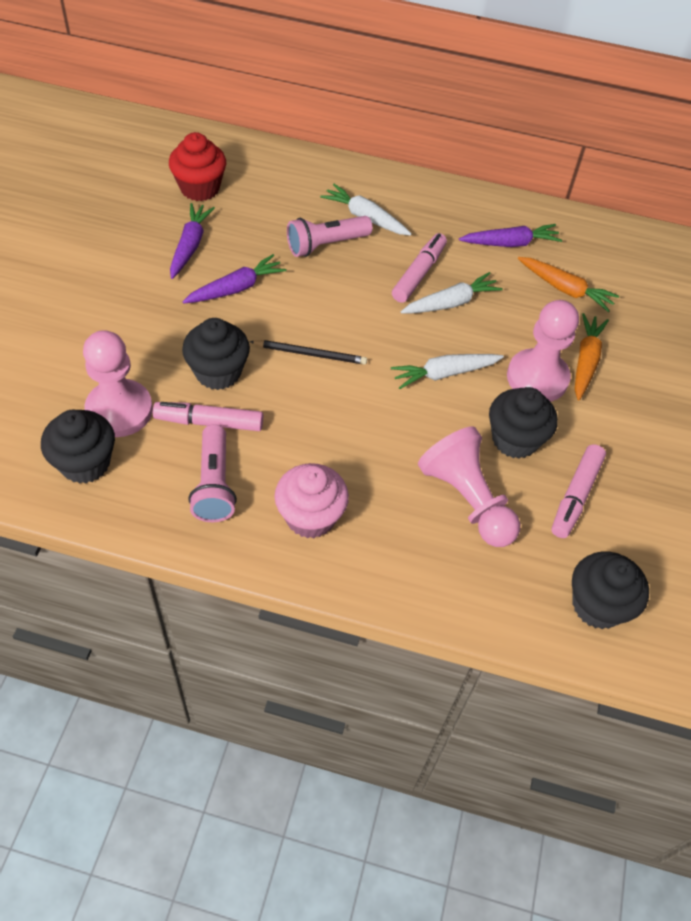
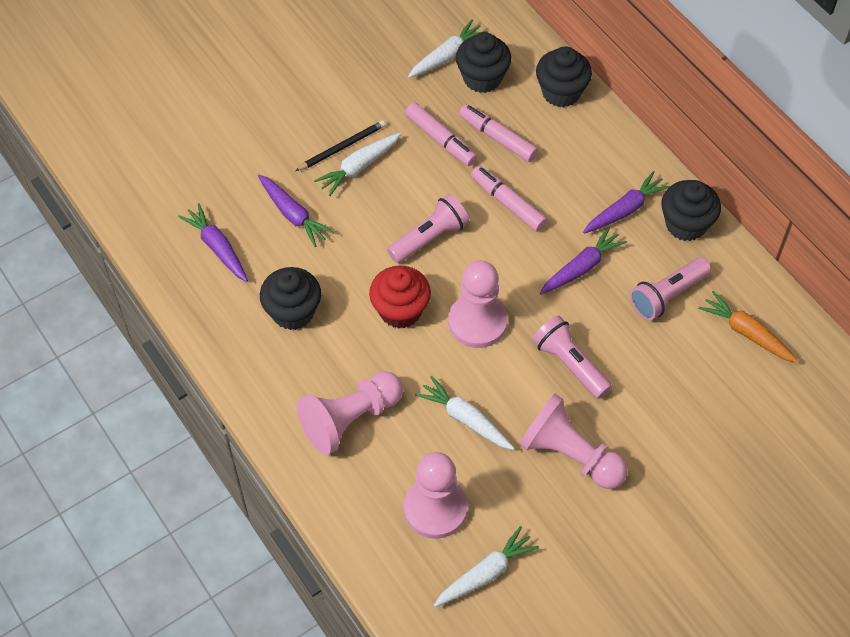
orange carrot: [518,257,619,312] [575,313,609,401] = 2 -> [698,291,798,363] = 1
pink cupcake: [275,463,349,538] = 1 -> none = 0
pink flashlight: [189,424,237,522] [287,216,373,257] = 2 -> [387,194,469,264] [532,316,612,399] [630,257,711,321] = 3
pink pawn: [83,330,153,437] [418,427,520,547] [507,300,579,402] = 3 -> [296,371,403,455] [404,452,468,539] [448,261,508,348] [519,394,628,489] = 4
purple carrot: [170,203,215,279] [183,254,287,303] [459,224,562,247] = 3 -> [178,203,248,282] [258,175,334,247] [540,226,627,295] [583,171,670,234] = 4
white carrot: [320,184,412,236] [391,354,504,389] [401,272,503,314] = 3 -> [314,133,401,196] [408,19,488,78] [415,376,515,450] [434,526,539,607] = 4

